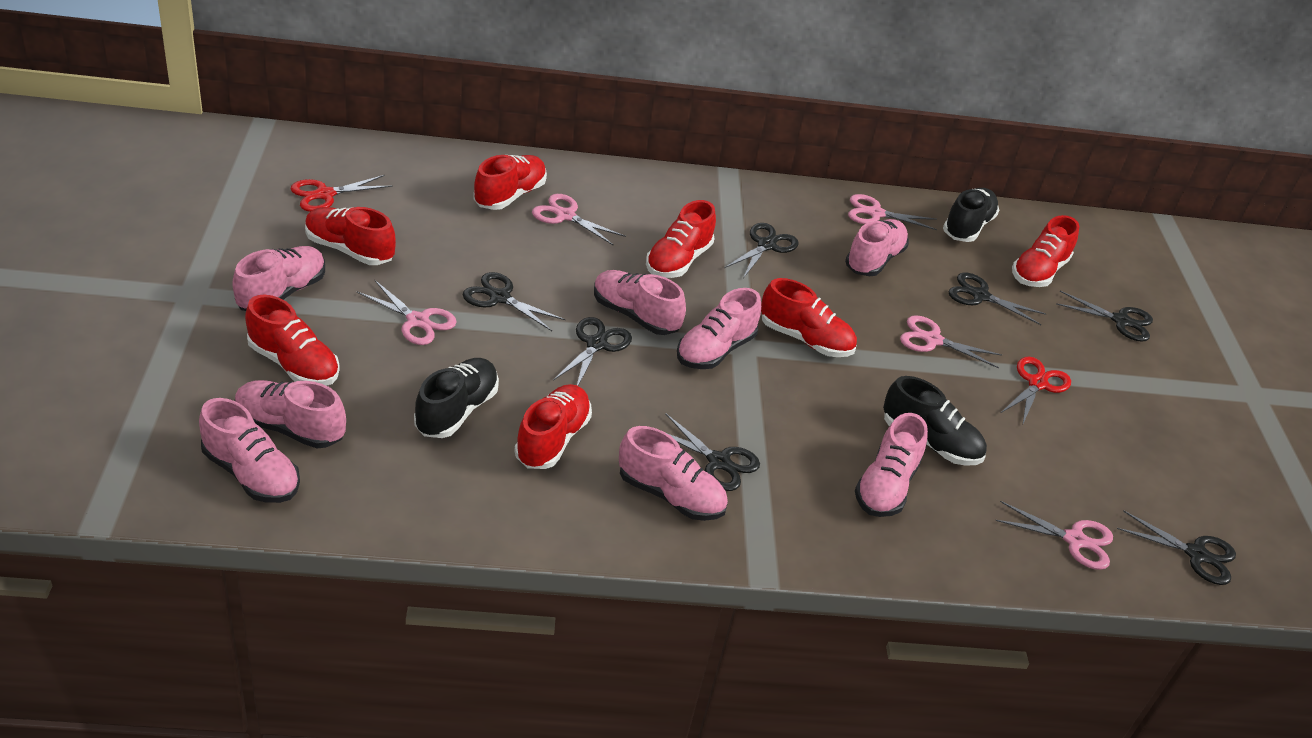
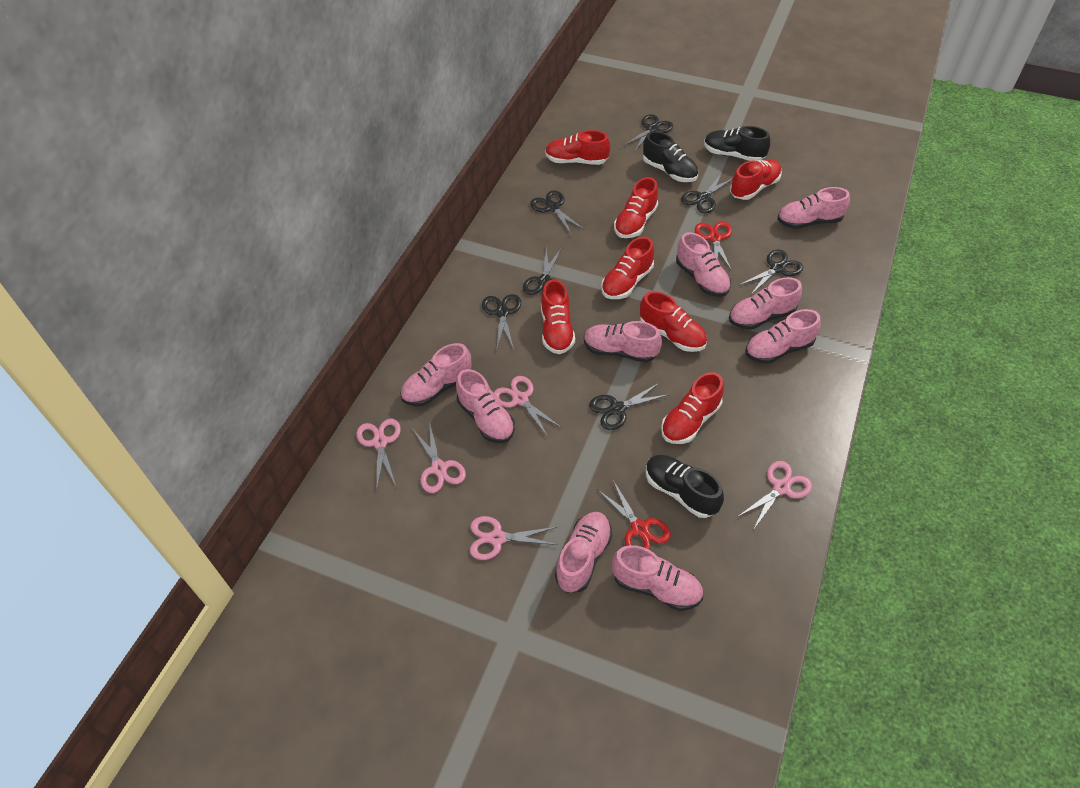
pink shoe: [199,398,300,503] [232,246,325,311] [235,380,346,448] [594,270,686,335] [619,426,728,521] [677,288,761,369] [845,219,909,276] [855,413,928,517] = 8 -> [400,343,471,406] [456,369,515,443] [555,512,612,593] [584,321,662,363] [612,545,703,611] [676,232,731,297] [729,277,802,330] [745,309,821,364] [777,187,850,229] = 9

